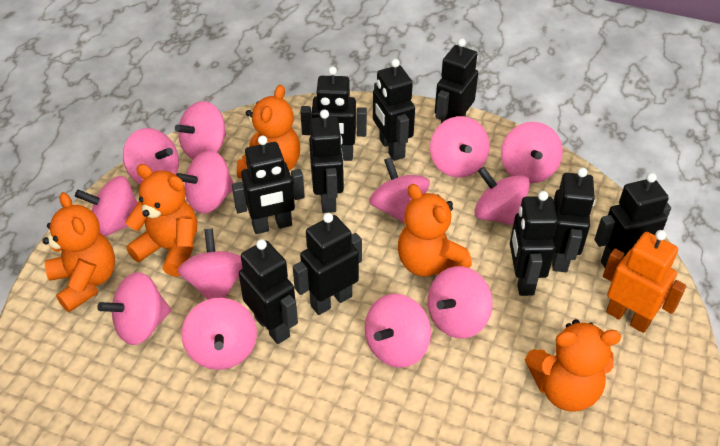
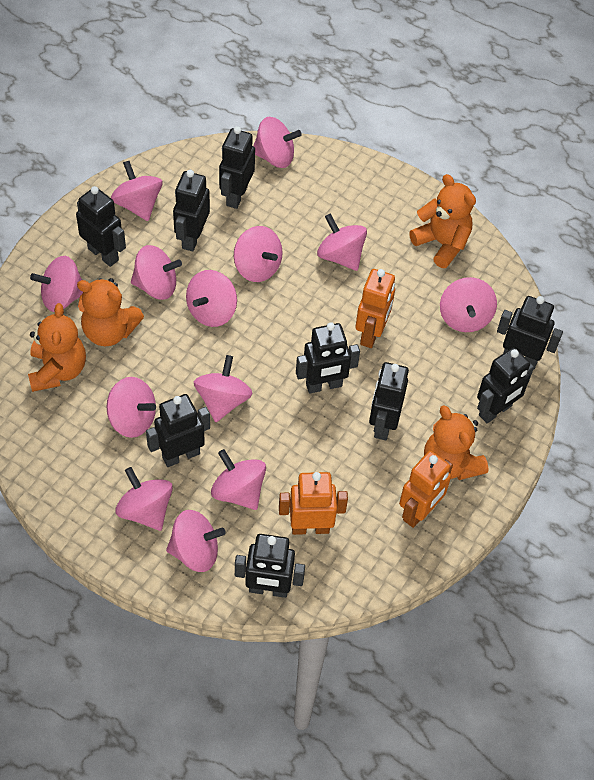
black robot: [232,136,305,234] [239,239,298,344] [293,213,362,315] [300,66,367,161] [309,109,344,213] [373,59,415,161] [435,38,478,123] [510,191,558,296] [552,167,595,272] [594,173,671,268] = 10 -> [76,186,126,267] [146,394,210,467] [173,170,210,251] [219,126,255,209] [235,534,305,598] [296,322,360,394] [369,362,409,440] [477,347,534,423] [497,296,563,370] = 9
orange robot: [603,230,687,333] = 1 -> [279,472,348,535] [355,269,395,348] [399,451,453,528] = 3
orange teddy bear: [43,192,115,312] [125,164,197,277] [237,85,300,178] [398,184,472,277] [525,319,621,412] = 5 -> [28,303,86,392] [77,278,144,346] [409,174,476,268] [424,405,489,480] = 4

